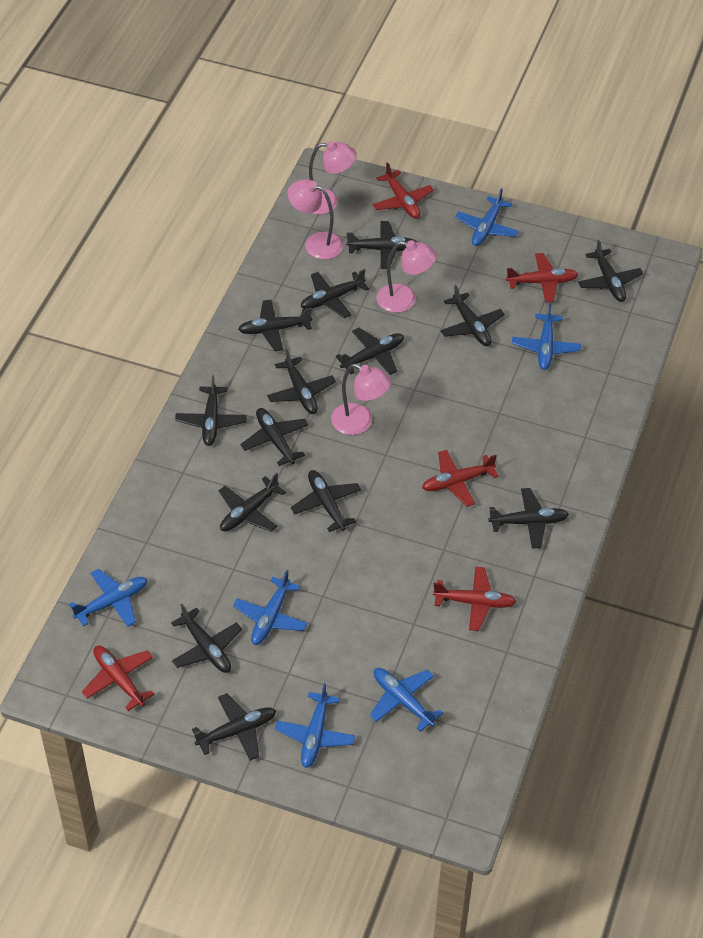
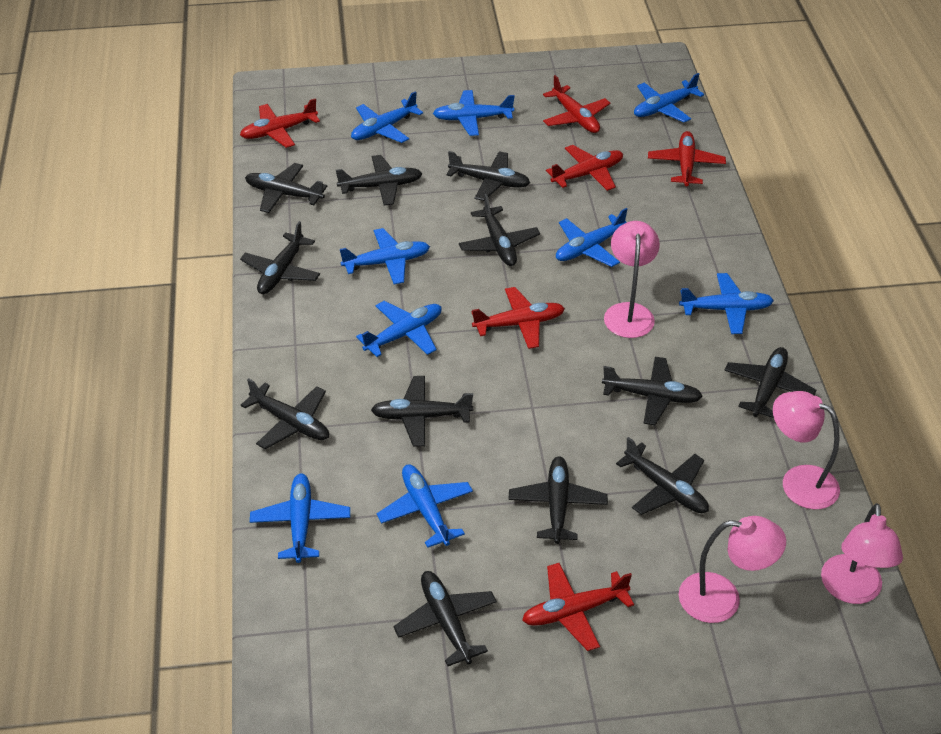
black plane: [171,604,242,673] [175,375,247,446] [192,693,276,761] [219,473,286,532] [238,300,312,351] [240,408,309,466] [267,349,336,414] [291,470,361,532] [301,269,369,318] [336,328,404,375] [346,221,417,269] [441,285,505,346] [488,488,569,549] [578,240,643,302] = 14 -> [240,221,320,294] [241,378,329,449] [245,163,327,213] [336,155,422,206] [371,376,473,446] [393,571,497,666] [446,151,530,201] [459,194,540,266] [508,456,608,544] [602,357,703,425] [616,437,709,515] [724,347,816,418] = 12
blue plane: [69,569,147,627] [233,570,307,645] [275,683,355,768] [370,668,443,732] [455,188,519,246] [512,303,581,370] = 6 -> [250,474,350,563] [340,228,430,284] [351,91,423,143] [356,301,442,357] [377,464,473,548] [433,90,515,136] [556,208,627,267] [634,73,704,122] [679,273,774,334] = 9
red plane: [82,645,154,711] [373,162,434,219] [422,450,499,507] [433,567,516,631] [506,253,579,303] = 5 -> [240,98,320,148] [472,287,565,349] [522,563,634,651] [543,75,610,133] [546,145,623,191] [648,131,726,186] = 6

